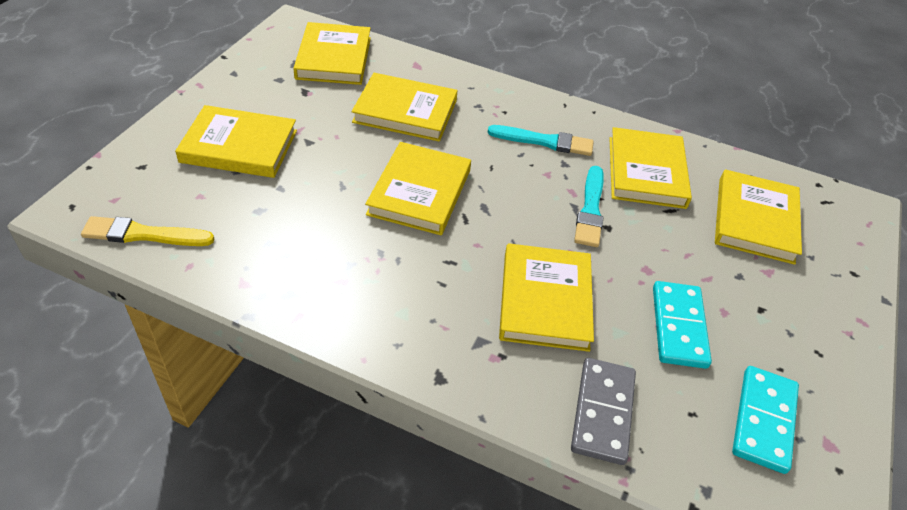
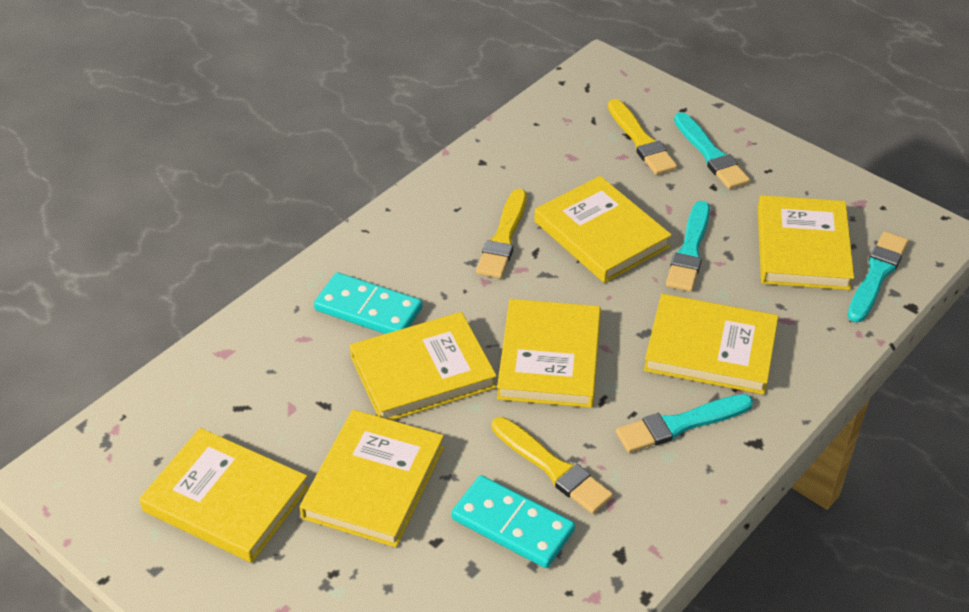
grey domino: [571,358,636,465] = 1 -> none = 0
turquoise brush: [488,125,594,156] [574,166,604,247] = 2 -> [616,394,753,453] [666,201,710,292] [674,112,750,189] [848,231,909,322] = 4
yellow brush: [81,216,214,246] = 1 -> [476,189,527,278] [492,417,613,514] [608,99,677,175] = 3

